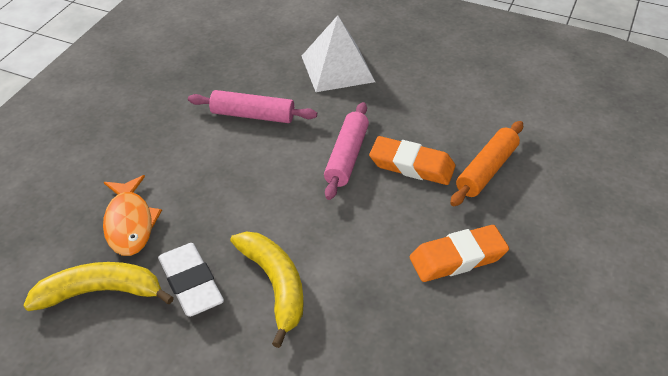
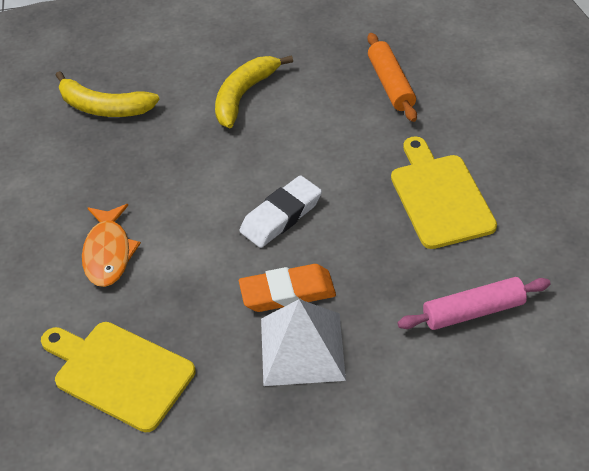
orange eraser: [369,136,456,185] [410,225,509,282] = 2 -> [239,264,336,312] = 1
pink rolling pin: [188,90,317,123] [324,102,369,200] = 2 -> [398,277,551,330] = 1
yellow cutting board: none = 0 -> [41,322,195,432] [391,136,497,249] = 2

